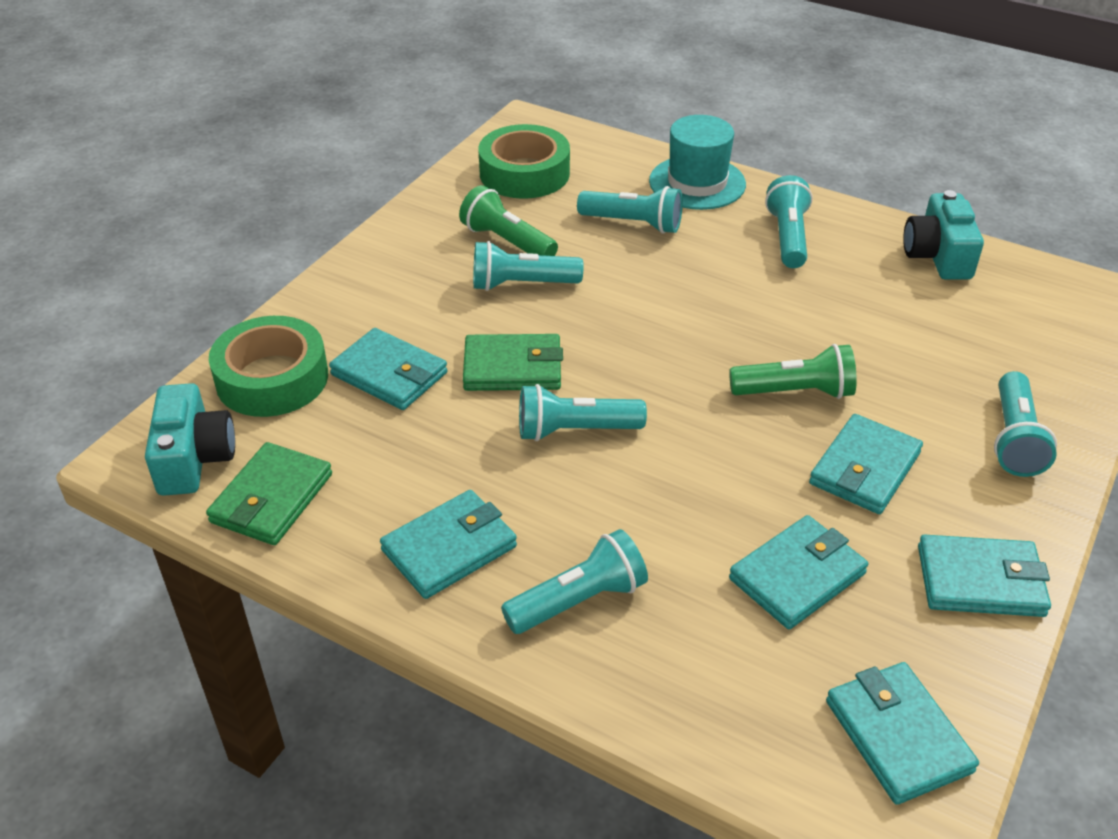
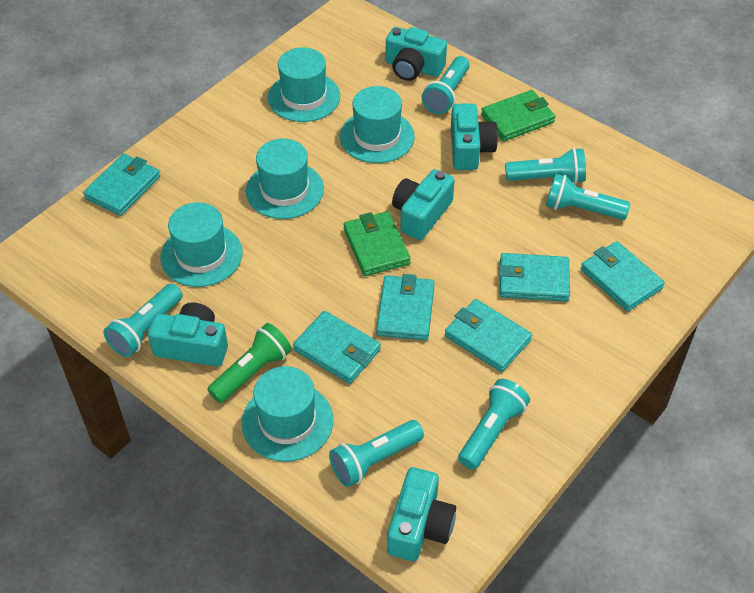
green flashlight: [459,185,558,256] [729,344,857,399] = 2 -> [207,323,292,403] = 1
green tape: [209,316,328,417] [478,124,570,199] = 2 -> none = 0
turquoise camera: [145,383,235,496] [903,190,984,280] = 2 -> [148,302,228,366] [386,27,447,81] [387,467,456,561] [392,169,455,240] [451,104,498,170] = 5
turquoise hat: [649,115,746,210] = 1 -> [160,202,243,287] [242,366,333,462] [246,139,324,219] [268,47,340,122] [340,86,415,163] = 5

